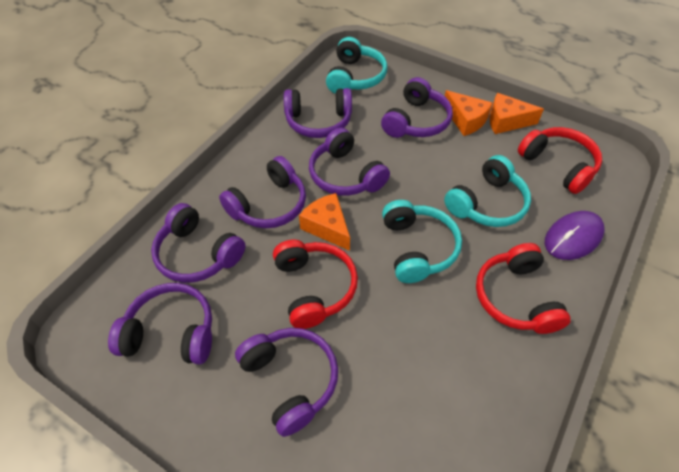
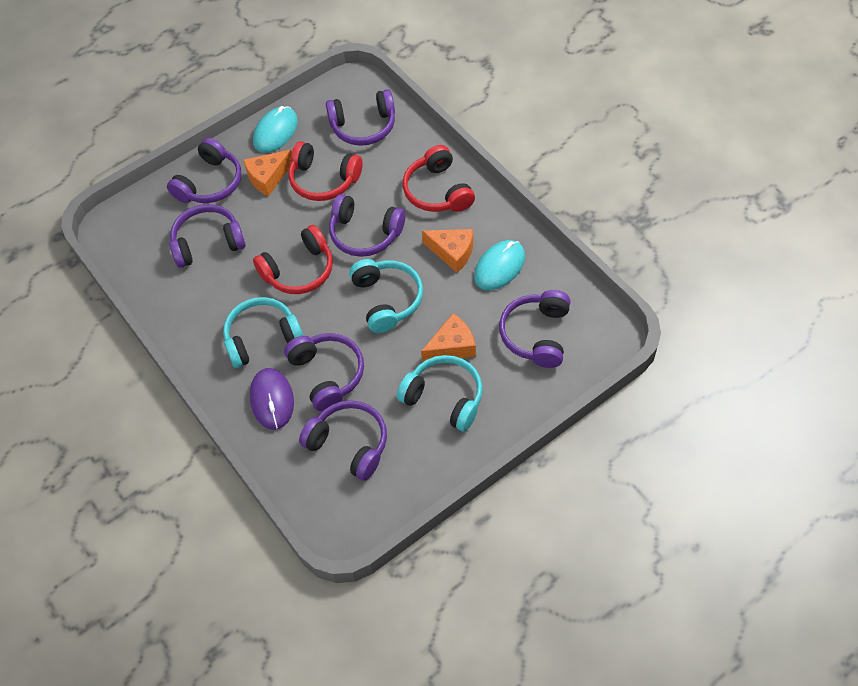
turquoise mouse: none = 0 -> [253,106,298,153] [474,240,525,290] = 2

